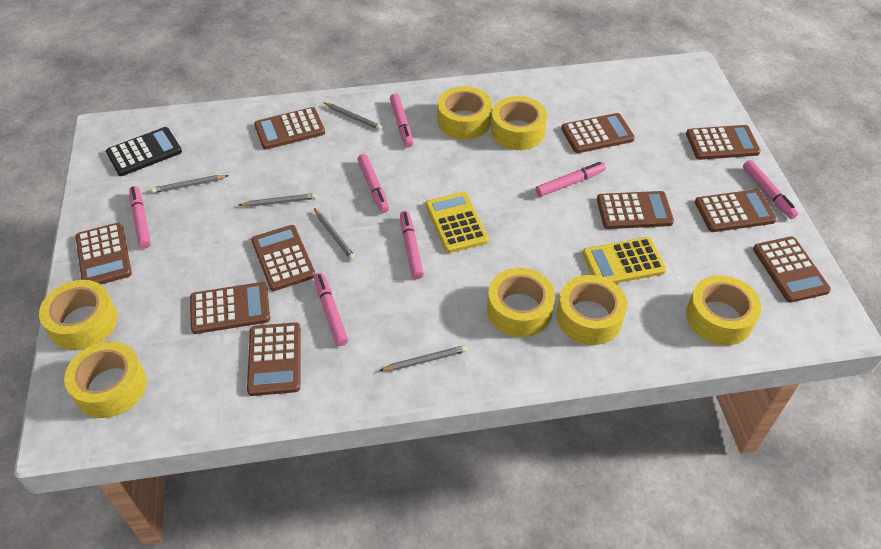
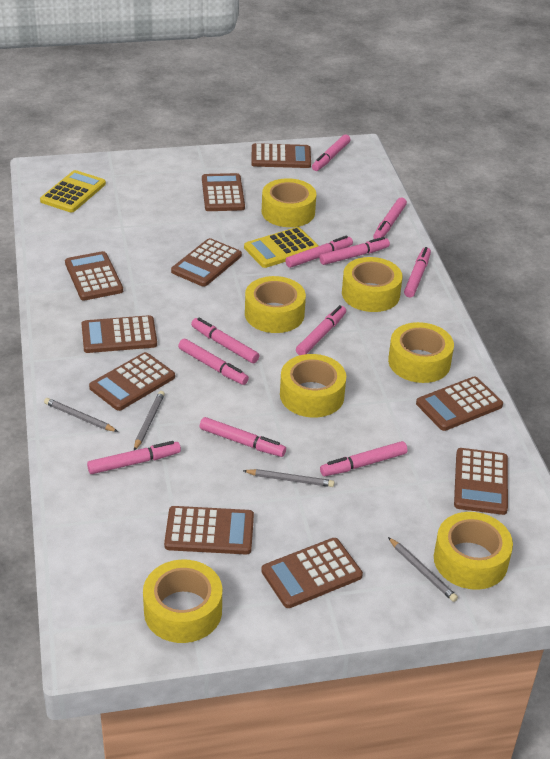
black calculator: [106,127,182,176] = 1 -> none = 0
grey pencil: [151,175,229,193] [239,193,317,207] [314,208,355,260] [324,103,382,130] [379,345,467,371] = 5 -> [44,398,118,432] [134,391,165,450] [243,469,335,487] [388,537,458,602] = 4
pink marker: [129,186,151,249] [314,273,348,346] [357,154,389,213] [390,94,413,147] [400,211,424,279] [536,162,606,197] [743,160,798,219] = 7 -> [87,441,181,474] [178,339,249,385] [191,317,259,363] [200,417,286,457] [285,235,353,268] [296,305,346,355] [312,134,351,171] [319,237,390,265] [320,441,408,476] [373,197,407,239] [404,247,431,297] = 11

